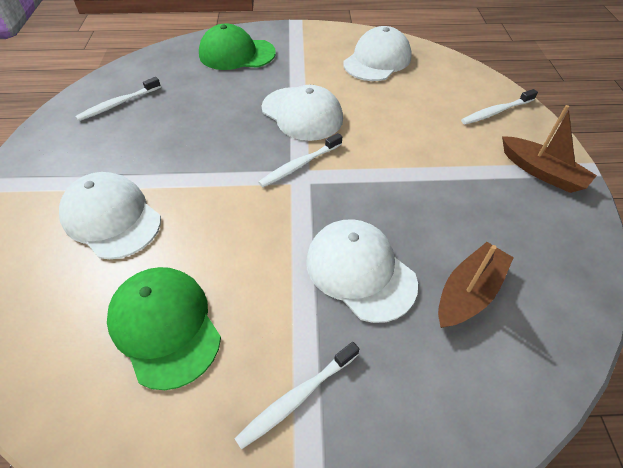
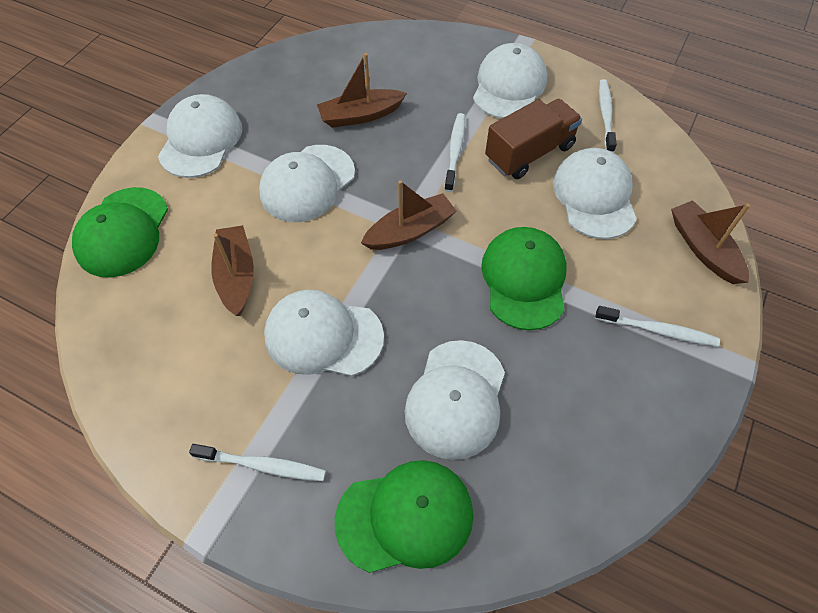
brown boat: [438,242,514,328] [502,105,597,193] = 2 -> [211,225,254,316] [317,53,407,128] [361,180,456,250] [671,200,750,284] = 4
brown truck: none = 0 -> [485,99,582,179] = 1
green cap: [107,267,221,390] [199,24,276,70] = 2 -> [72,187,168,278] [335,460,473,573] [481,227,567,330] = 3
white cap: [59,172,161,259] [262,85,343,141] [306,219,418,323] [343,26,412,81] = 4 -> [158,94,242,178] [259,145,355,222] [264,290,384,376] [405,340,505,460] [473,43,547,119] [553,148,636,239] = 6

